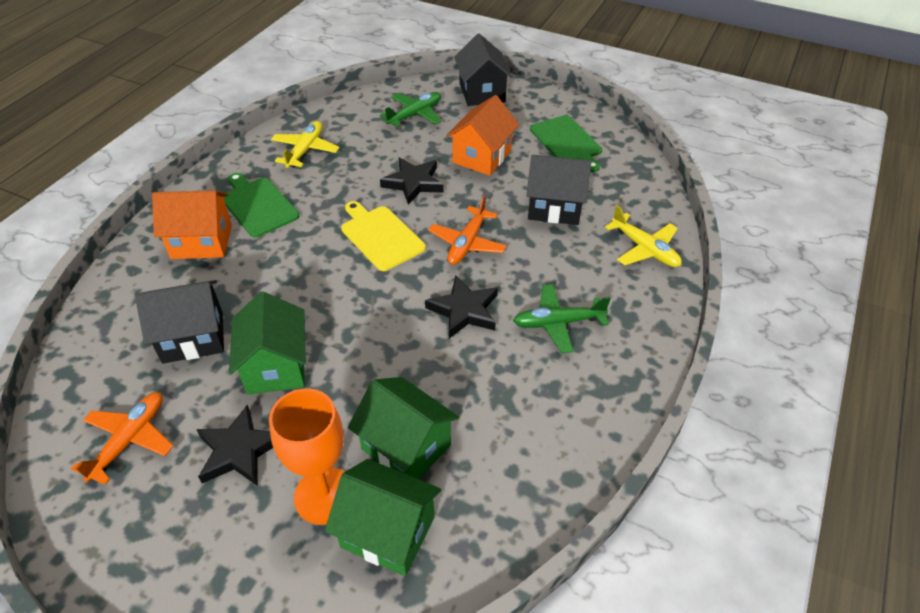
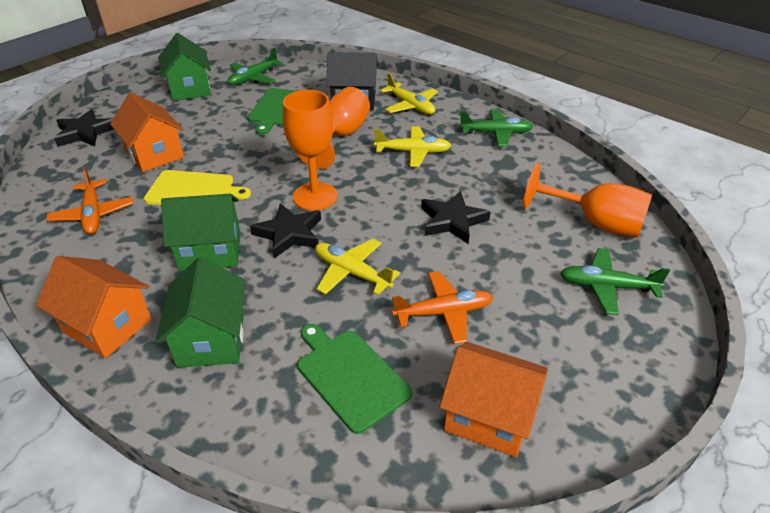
black house: [135,280,224,364] [454,34,513,106] [526,155,591,225] = 3 -> [326,52,378,111] = 1
green plane: [380,92,442,127] [513,284,611,353] = 2 -> [228,47,284,86] [459,109,533,146] [560,248,670,315] = 3
orange goblet: [269,388,344,525] = 1 -> [283,90,338,211] [297,87,370,169] [523,163,652,238] = 3
orange house: [152,190,232,259] [446,95,519,176] = 2 -> [36,256,152,358] [110,93,184,172] [440,342,548,457] = 3
yellow plane: [271,121,340,168] [605,205,682,267] = 2 -> [315,239,400,295] [374,126,452,167] [380,73,438,115] = 3

